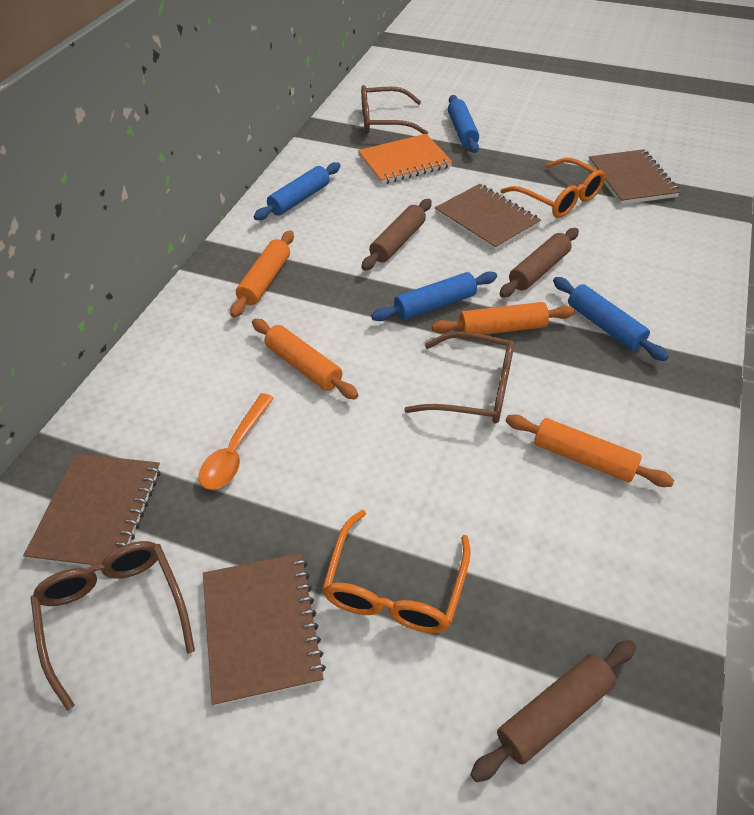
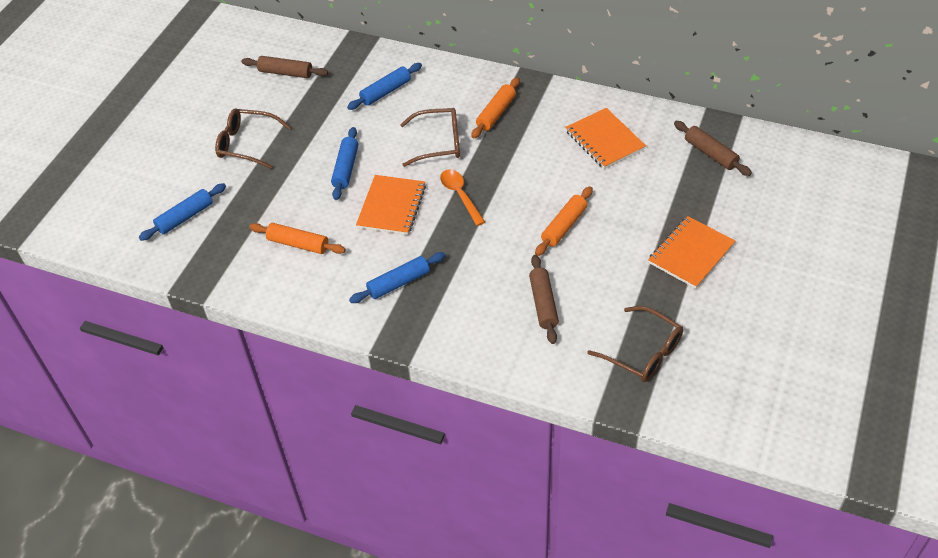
brown notebook: [23,453,161,567] [203,553,326,707] [435,184,541,251] [589,149,680,205] = 4 -> none = 0
orange glasses: [322,510,471,633] [500,158,605,218] = 2 -> none = 0
orange notebook: [358,134,452,184] = 1 -> [356,175,426,235] [565,108,646,169] [648,216,735,289] = 3
orange rolling pin: [230,230,294,318] [252,319,359,399] [432,302,575,335] [506,414,674,487] = 4 -> [249,223,346,254] [471,77,520,139] [535,186,593,256] = 3

